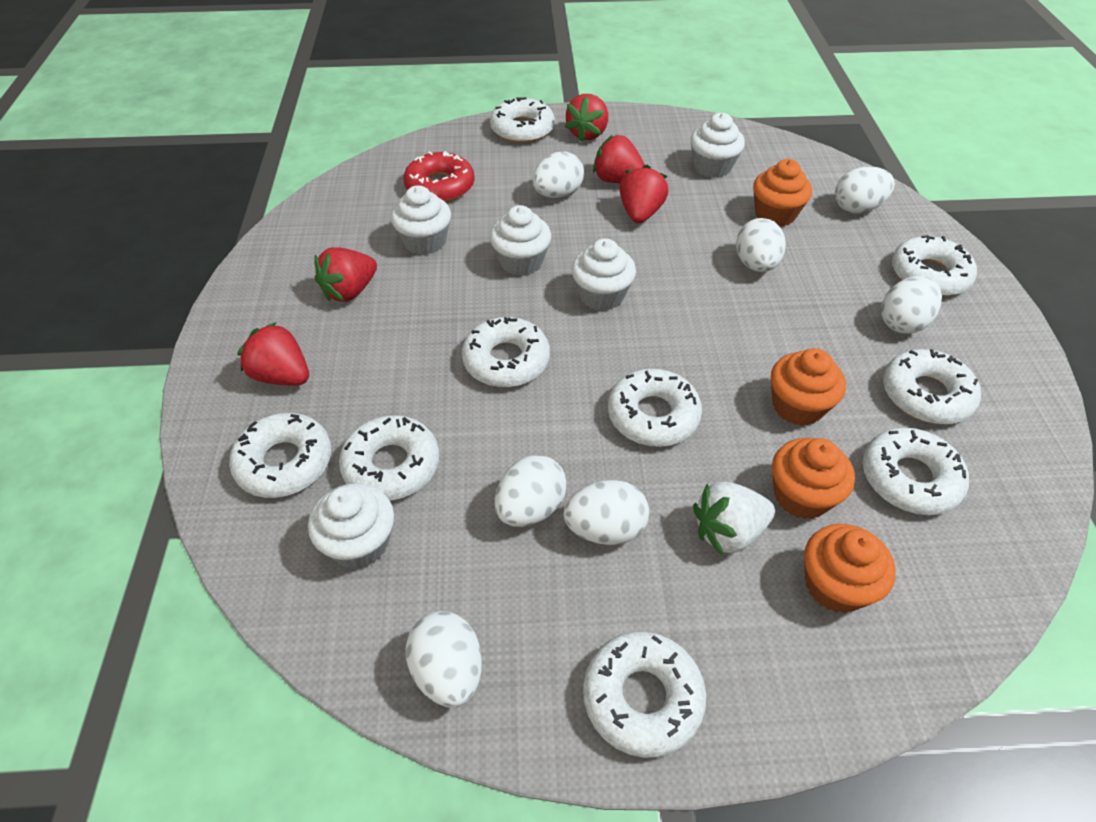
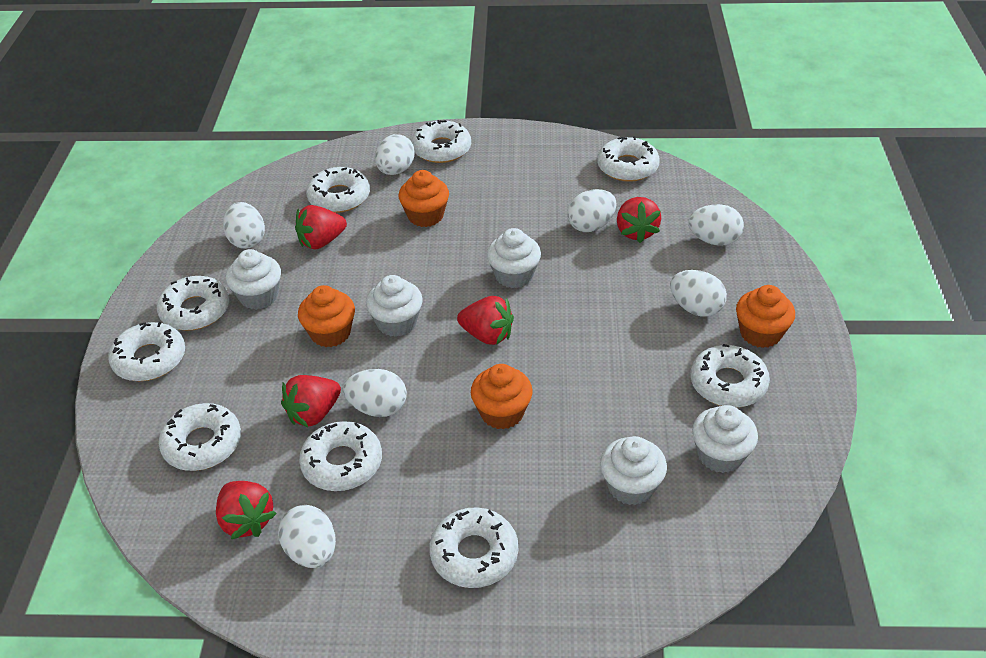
red donut: [404,151,475,202] = 1 -> none = 0
white strawberry: [693,481,775,555] = 1 -> none = 0

